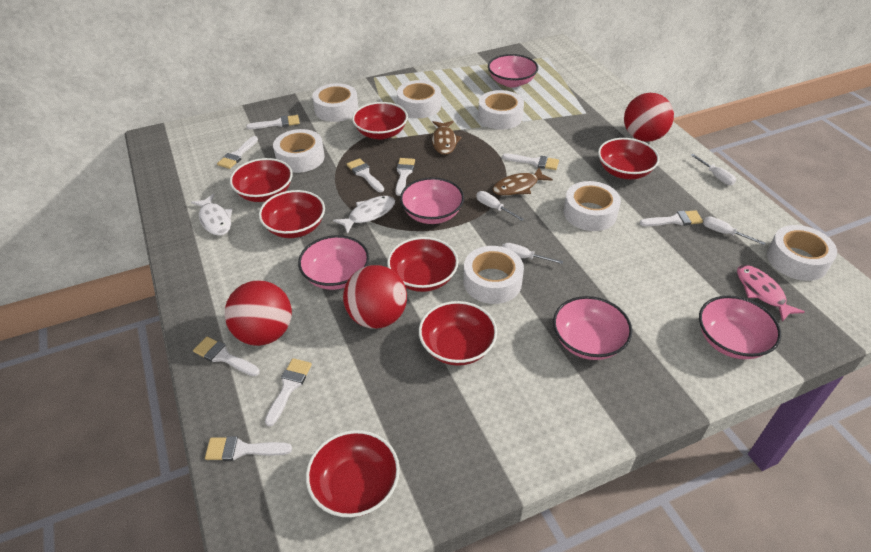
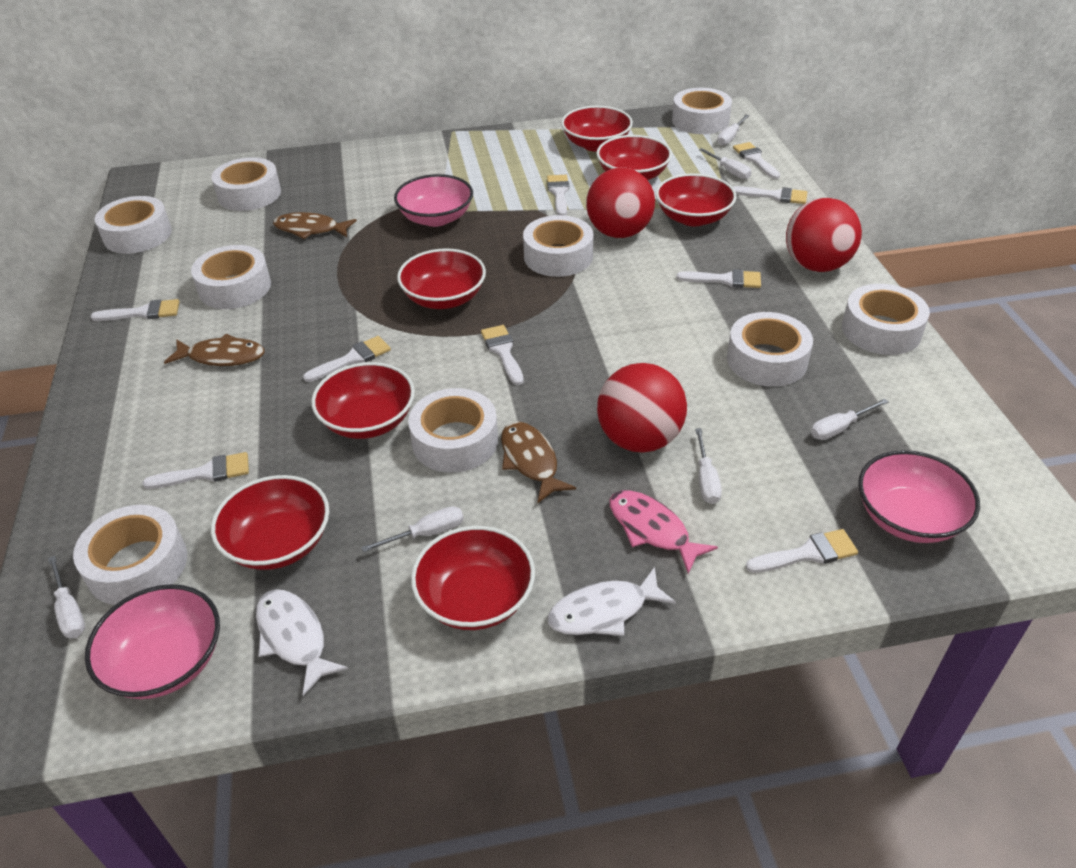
brown fish: [432,121,462,155] [492,168,553,196] = 2 -> [164,334,264,366] [273,212,357,239] [501,421,576,503] = 3
pink bowl: [298,235,369,290] [400,177,464,224] [488,54,538,87] [553,296,632,360] [699,295,781,359] = 5 -> [85,584,220,699] [394,174,473,227] [858,450,980,543] = 3
white screwdriver: [476,191,524,221] [502,243,563,264] [691,154,736,185] [703,216,765,245] = 4 -> [48,555,85,638] [361,506,464,552] [695,428,722,504] [699,148,752,179] [717,115,749,146] [811,399,889,440] = 6
white tape: [273,129,324,173] [312,83,358,122] [397,80,441,118] [463,246,524,304] [478,90,524,130] [564,181,621,231] [767,225,837,281] = 7 -> [73,505,187,605] [95,196,172,254] [191,245,271,309] [211,157,281,211] [408,388,498,473] [523,215,593,277] [672,88,732,134] [727,312,813,387] [842,284,930,355] = 9

